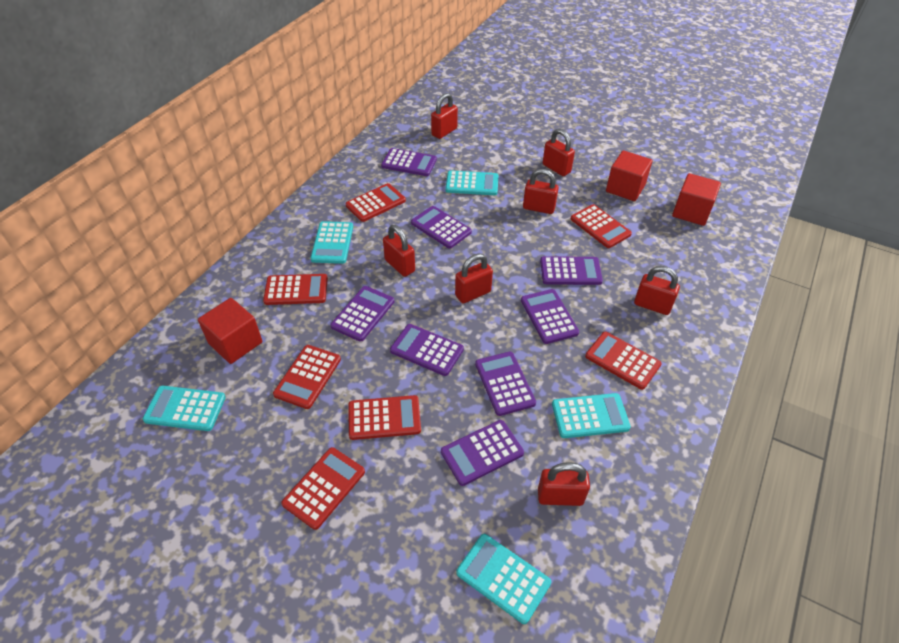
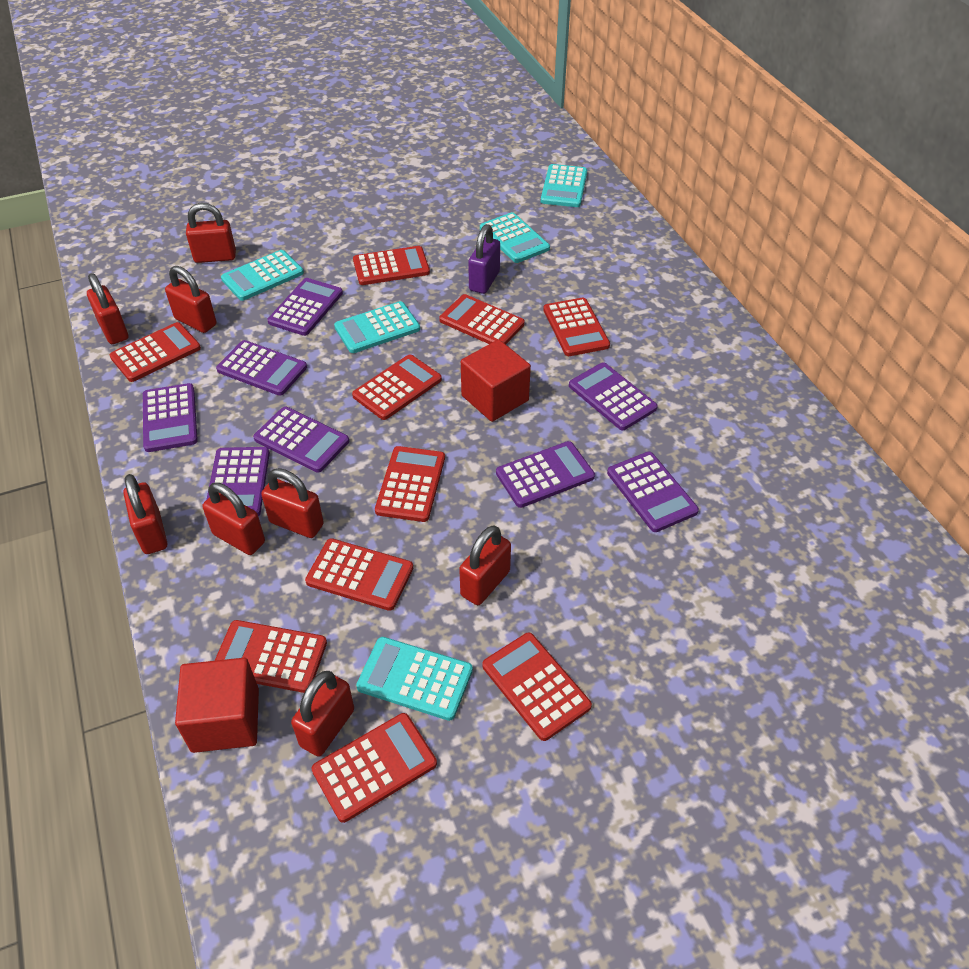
purple padlock: none = 0 -> [468,224,500,294] = 1
red calculator: [263,274,328,305] [273,345,341,409] [281,447,365,530] [345,183,406,222] [349,395,421,440] [571,204,632,248] [585,332,662,390] = 7 -> [110,322,201,382] [215,620,327,693] [305,538,413,611] [311,713,437,823] [352,354,442,420] [353,246,430,285] [375,446,445,522] [439,294,525,344] [482,633,592,741] [543,298,610,356] = 10
red cube: [198,298,262,364] [606,150,653,201] [672,173,721,226] = 3 -> [175,658,259,753] [461,340,531,422] = 2
red padlock: [383,225,415,277] [431,93,458,139] [455,254,493,304] [523,169,559,214] [538,462,590,506] [543,129,575,176] [634,266,680,315] = 7 -> [87,273,128,344] [123,474,167,554] [165,266,217,333] [186,203,236,263] [202,483,265,555] [261,468,324,538] [291,671,354,757] [459,526,511,605] = 8

